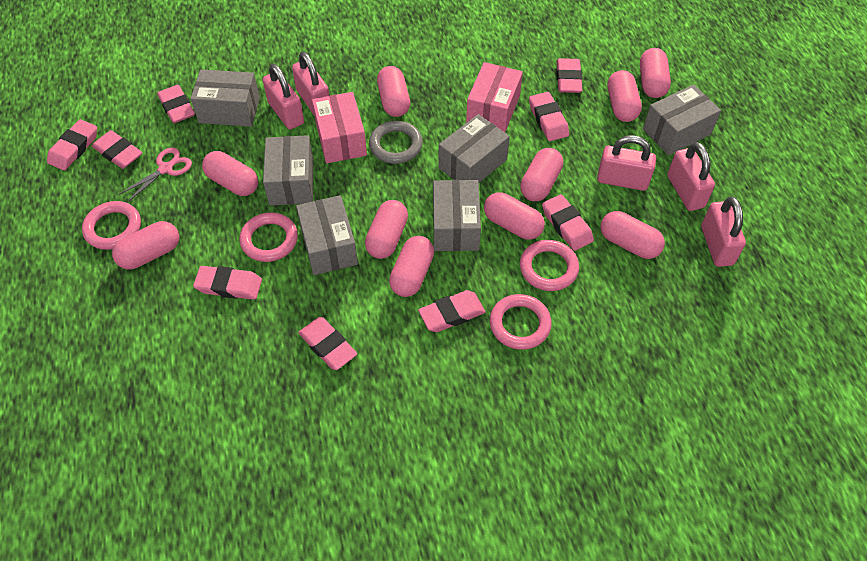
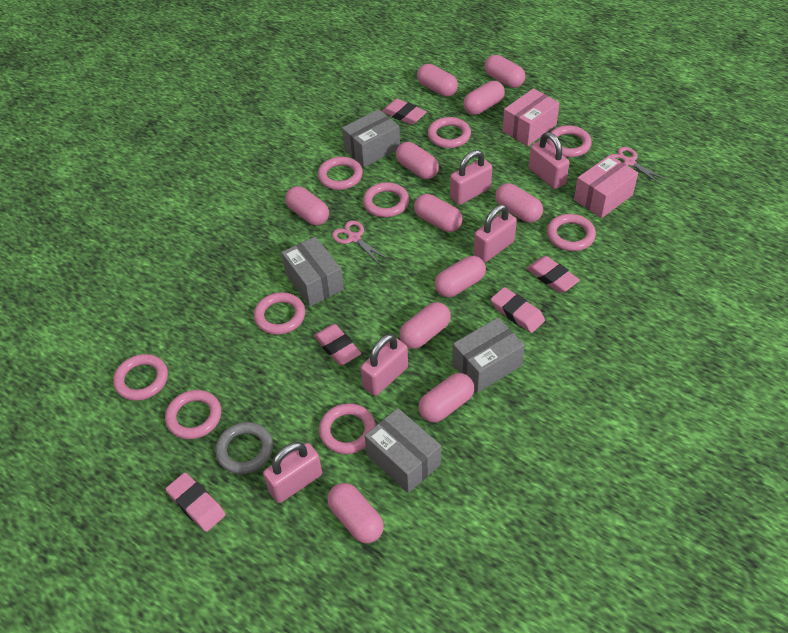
grey box: [191,69,260,127] [263,135,313,206] [296,195,358,275] [433,180,481,251] [438,114,510,183] [643,84,721,155] = 6 -> [281,237,344,306] [342,109,400,167] [365,408,441,493] [452,318,525,393] = 4
pink capsule: [112,221,179,269] [202,151,258,196] [365,200,408,259] [377,66,410,117] [389,236,434,297] [484,192,545,240] [520,148,563,201] [600,211,665,259] [608,70,642,122] [640,48,671,98] = 10 -> [285,186,329,226] [327,483,384,543] [396,142,439,179] [400,302,451,349] [414,194,463,232] [417,64,458,97] [418,373,474,423] [435,256,486,297] [463,81,505,115] [484,55,525,88] [495,183,543,223] = 11
pink eraser: [47,119,97,171] [92,130,142,169] [157,85,195,123] [193,266,262,300] [298,317,357,370] [418,290,485,332] [529,92,569,141] [542,194,594,251] [556,58,583,93] = 9 -> [166,473,226,532] [314,324,361,366] [382,99,427,125] [491,287,545,333] [526,256,580,293] = 5
pink ring: [82,201,141,250] [239,212,298,262] [490,294,552,350] [520,240,579,291] = 4 -> [113,354,168,401] [165,390,221,439] [254,292,305,335] [318,157,363,190] [319,403,376,454] [363,182,409,217] [428,117,471,148] [547,125,592,157] [547,214,596,251] = 9
pink scissors: [118,148,192,202] = 1 -> [332,220,388,264] [611,147,668,185] = 2

